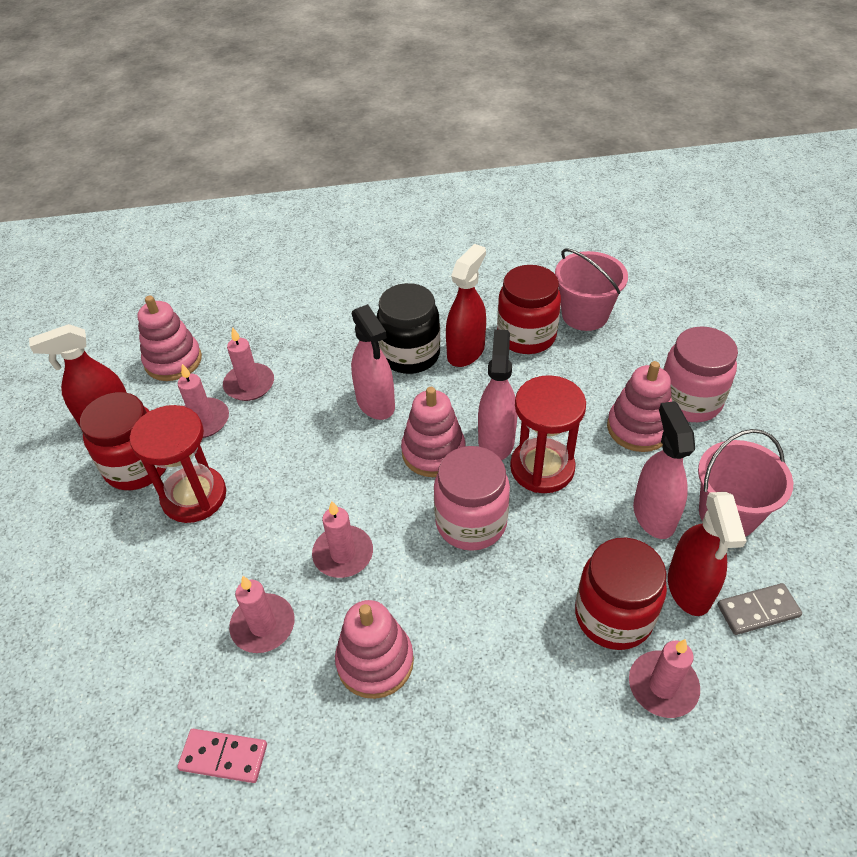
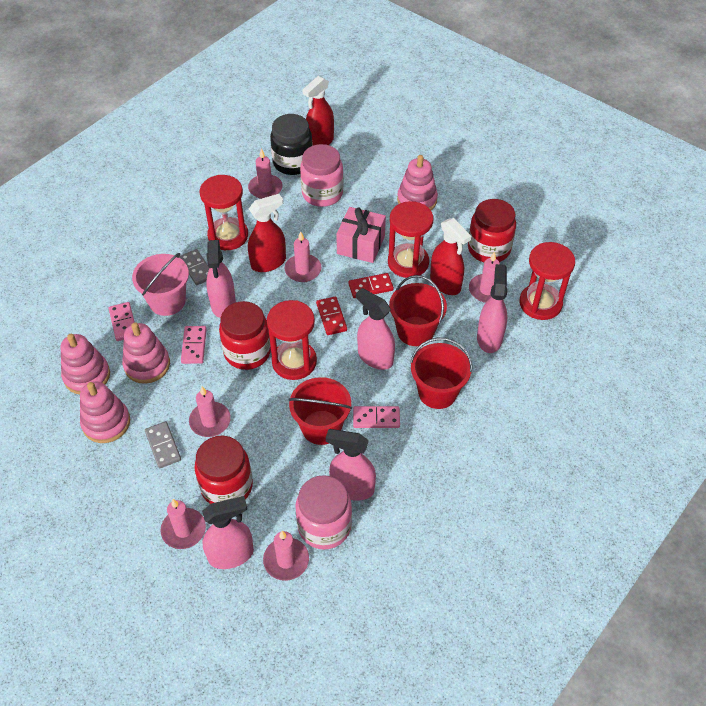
grey domino: [717,583,802,635] = 1 -> [145,421,181,468] [179,249,209,285] = 2
pink bucket: [555,248,628,331] [698,429,793,537] = 2 -> [132,253,189,316] = 1
pink candle: [178,364,229,438] [223,327,274,401] [229,576,295,653] [312,501,373,578] [629,639,700,718] = 5 -> [160,499,206,549] [189,387,231,437] [248,149,283,199] [263,531,309,581] [285,231,322,282] [469,252,500,303] = 6
pink domino: [177,729,267,783] = 1 -> [109,302,134,341] [181,326,207,364] [353,406,400,428] = 3
pink gift: none = 0 -> [336,207,386,263] = 1
pink spray bottle: [351,304,395,420] [478,329,517,460] [633,401,695,539] = 3 -> [202,496,254,569] [206,240,236,318] [326,429,376,501] [356,288,395,370] [477,264,508,353] = 5
red bucket: none = 0 -> [288,377,352,445] [389,275,447,346] [410,338,472,409] = 3
red domino: none = 0 -> [316,297,347,335] [348,273,394,298] = 2
red hourglass: [130,405,226,523] [510,375,586,493] = 2 -> [200,175,248,250] [267,300,317,380] [388,201,433,278] [519,242,575,320] = 4

